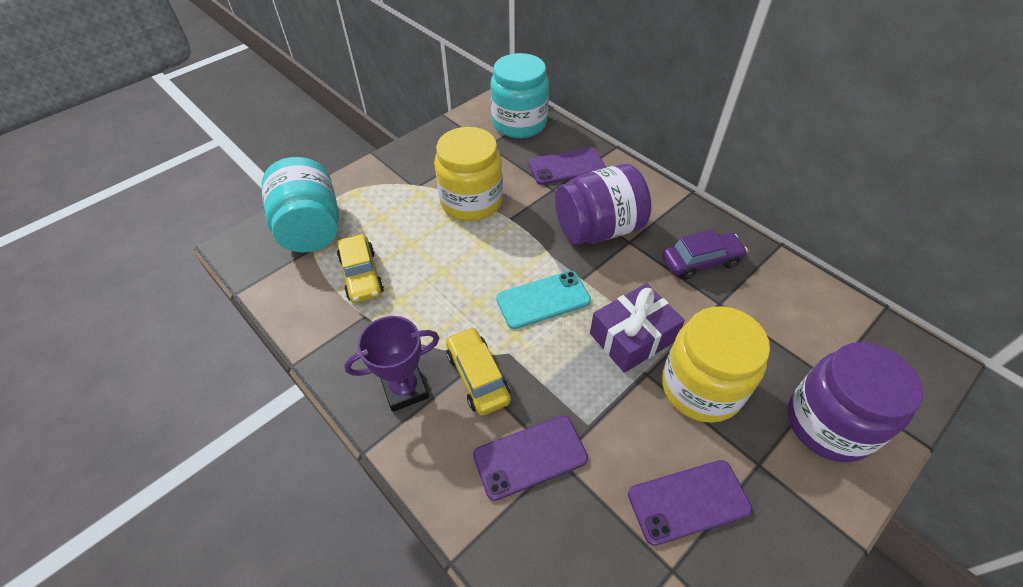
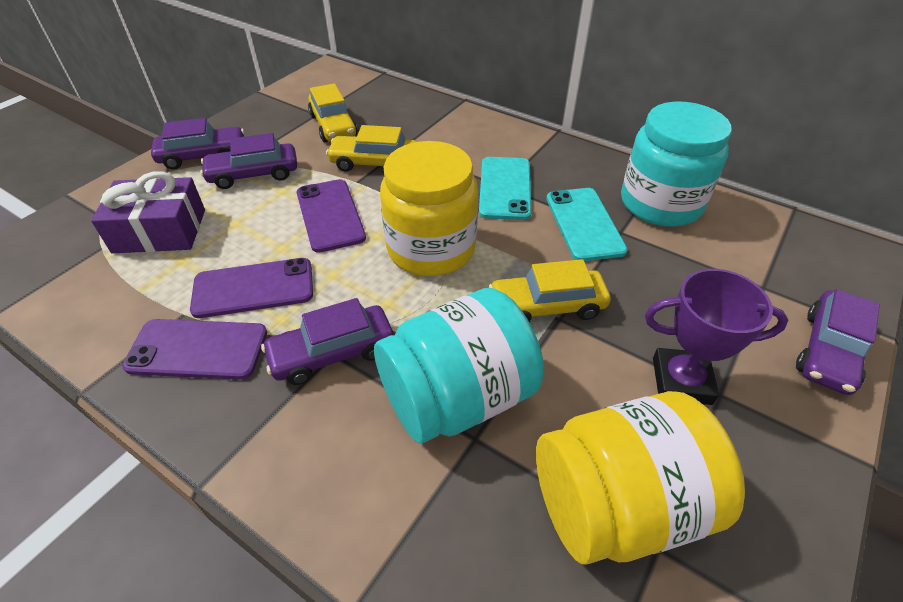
purple car: [662,229,748,280] = 1 -> [151,118,245,170] [200,133,297,189] [261,298,394,385] [796,289,880,395] = 4
purple jar: [555,164,651,244] [787,342,923,462] = 2 -> none = 0
turquoise phone: [496,271,591,329] = 1 -> [479,157,532,220] [546,188,628,261] = 2
yellow car: [337,234,384,303] [446,327,511,416] = 2 -> [308,83,358,142] [326,125,417,172] [489,259,611,323] = 3

